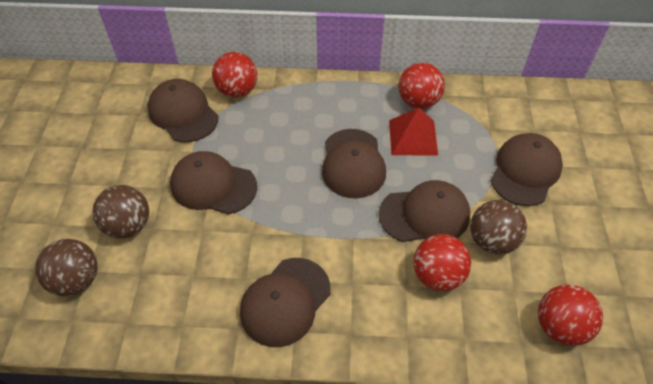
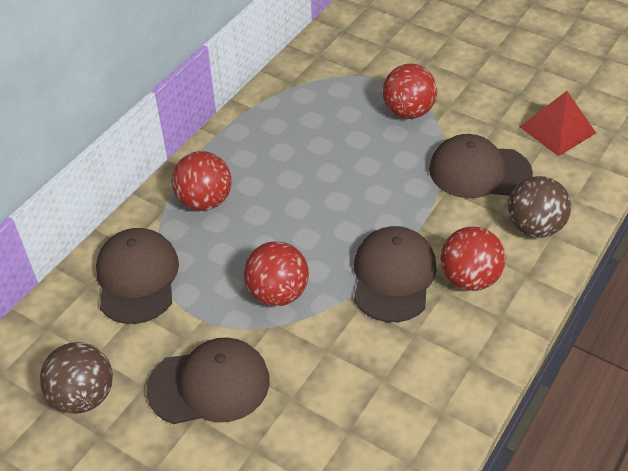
brown ball: [35,239,98,296] [92,185,149,239] [470,200,527,255] = 3 -> [40,342,113,414] [508,176,571,238] = 2
brown cap: [148,79,219,142] [170,151,257,214] [240,258,331,347] [322,129,386,198] [379,180,470,242] [490,133,563,206] = 6 -> [96,228,179,324] [146,337,270,424] [354,226,436,322] [429,134,533,198] = 4

